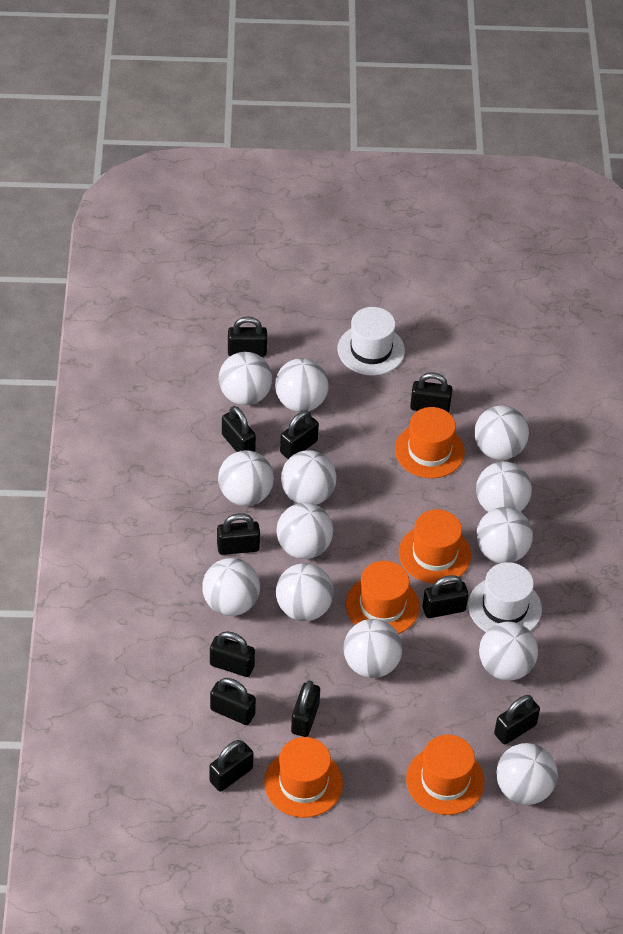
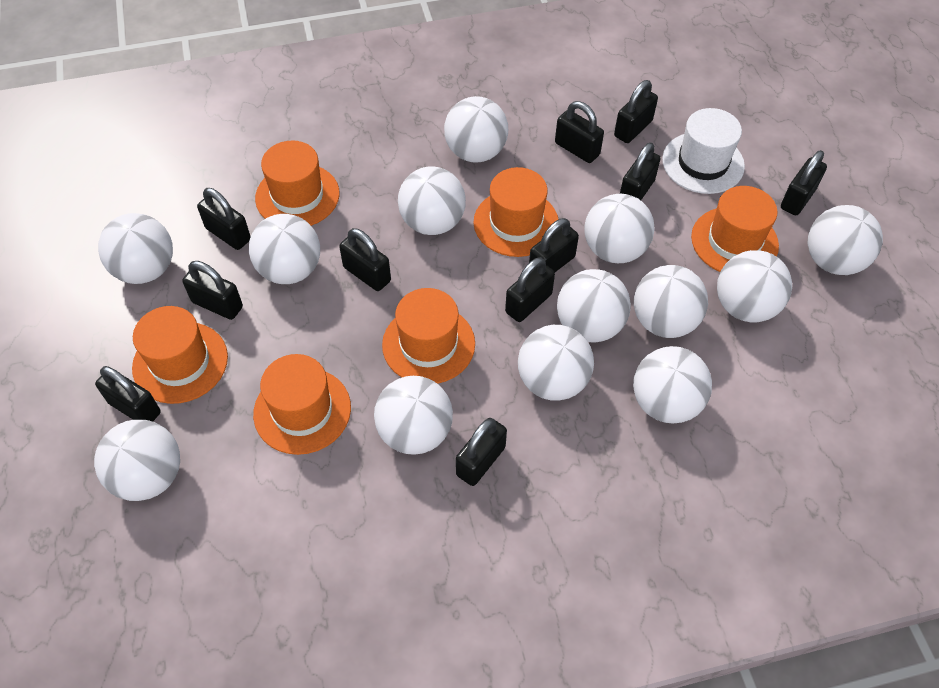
orange hat: [264,737,343,818] [346,561,420,634] [395,407,465,478] [399,509,471,584] [406,735,484,815] = 5 -> [132,306,228,404] [253,354,351,455] [255,140,340,226] [382,288,475,384] [474,167,558,257] [691,186,779,272] = 6
white hat: [338,307,405,376] [468,562,542,632] = 2 -> [662,108,745,194] = 1

